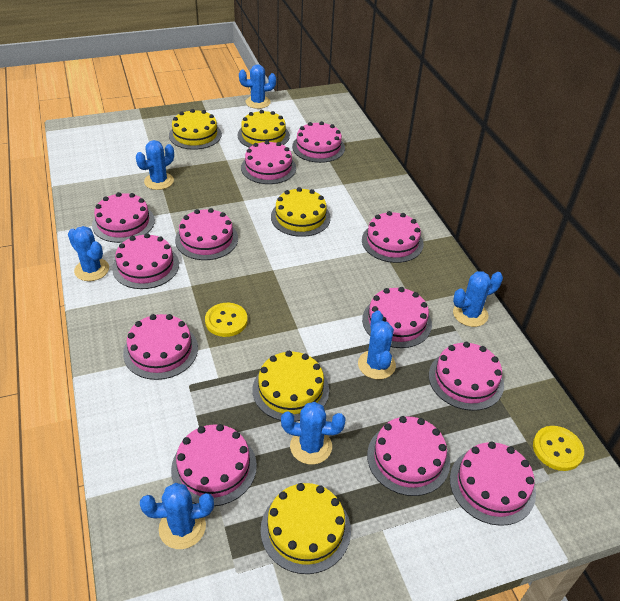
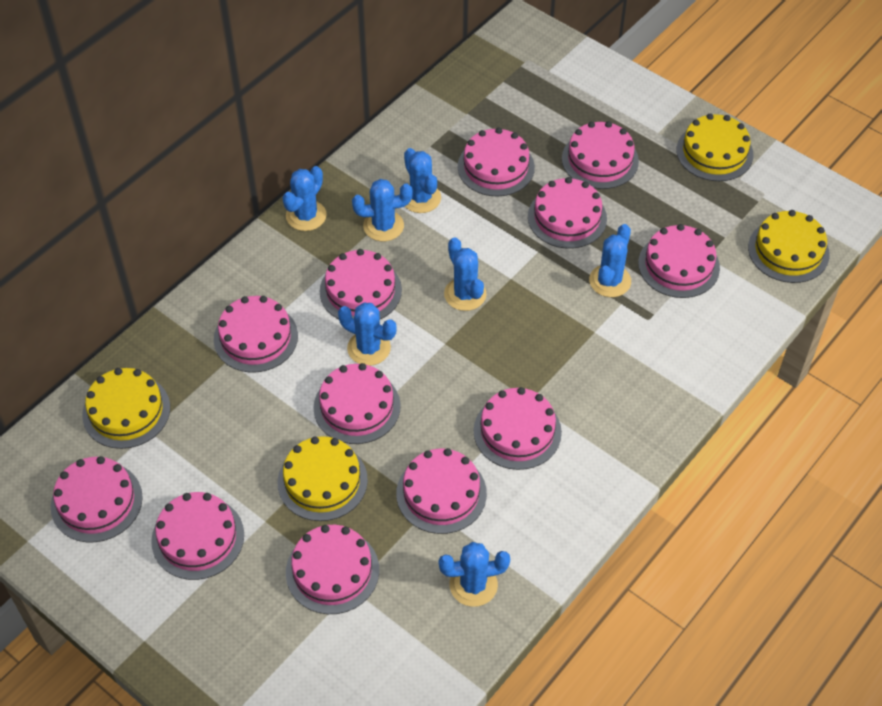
yellow button: [205,303,248,337] [533,426,584,471] = 2 -> none = 0
yellow cake: [169,109,222,150] [238,110,290,148] [253,351,329,422] [261,483,351,574] [271,187,331,237] = 5 -> [82,368,170,449] [278,436,368,521] [676,114,754,181] [748,210,830,283] = 4

